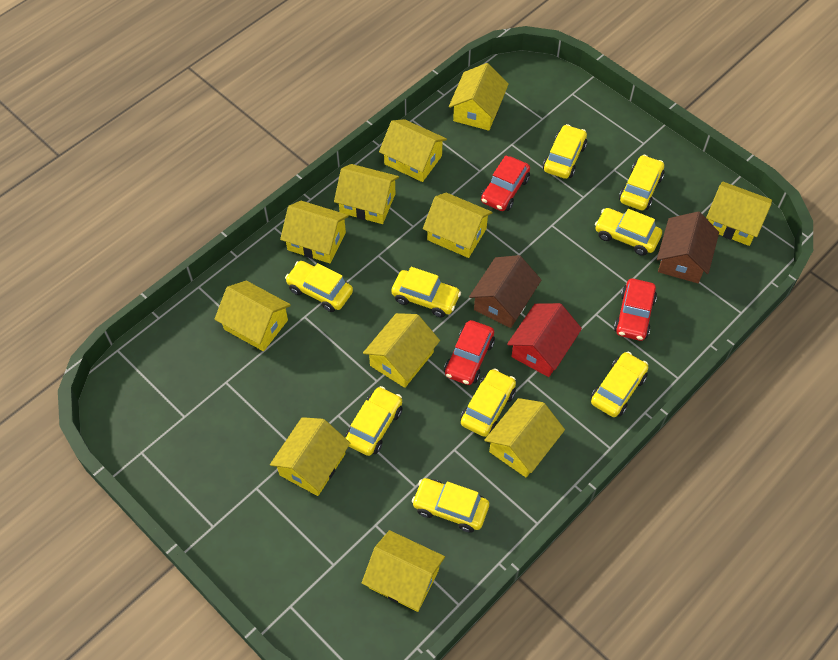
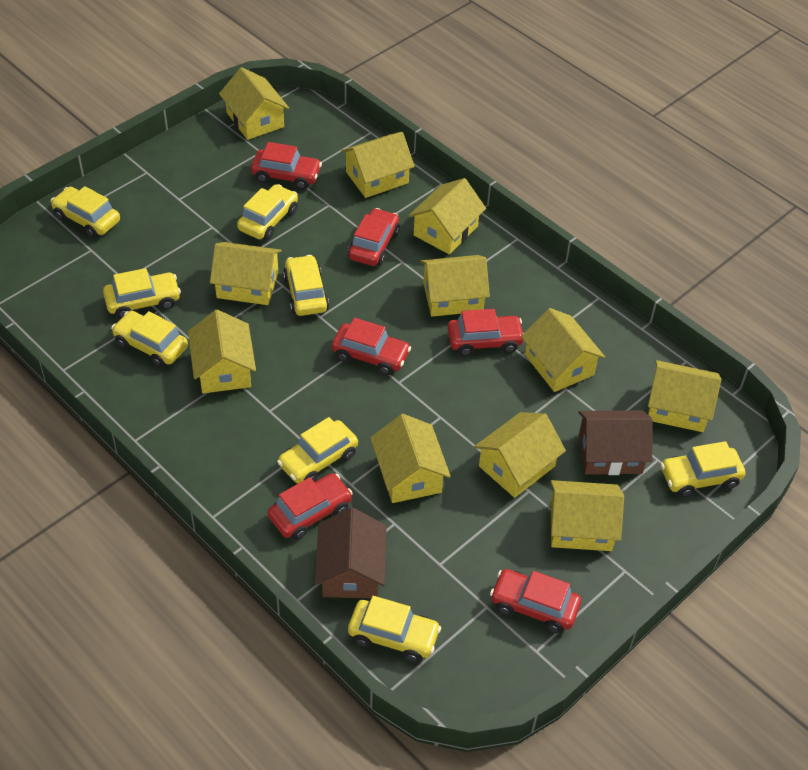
red car: [444,320,495,385] [481,155,530,211] [614,279,657,341] = 3 -> [251,142,322,190] [268,473,353,540] [332,318,411,375] [348,208,400,266] [447,309,524,356] [490,569,581,633] = 6
red house: [507,303,582,377] = 1 -> none = 0
yellow car: [285,261,353,312] [345,386,403,456] [391,267,461,317] [412,478,489,533] [460,368,516,437] [543,124,587,179] [591,352,648,417] [595,208,662,256] [619,155,664,211] = 9 -> [51,186,120,238] [103,268,181,319] [111,311,188,368] [237,184,298,240] [277,417,358,483] [283,255,329,316] [348,596,441,662] [661,441,746,497] = 8

